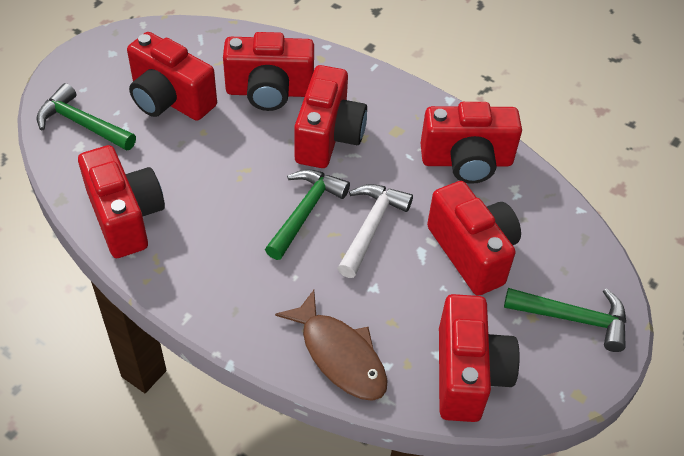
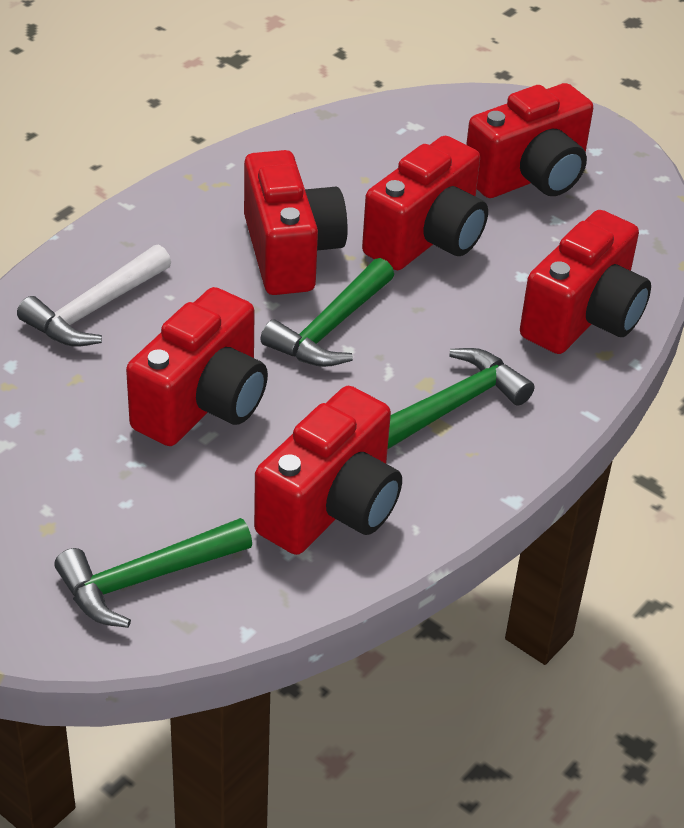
brown fish: [275,290,388,401] = 1 -> none = 0
red camera: [78,145,165,258] [127,32,217,121] [223,32,314,111] [294,65,367,168] [421,102,522,184] [427,181,521,296] [439,294,520,422] = 7 -> [126,287,268,446] [244,150,348,295] [254,386,402,555] [362,136,488,270] [466,83,593,198] [520,210,651,354] = 6

